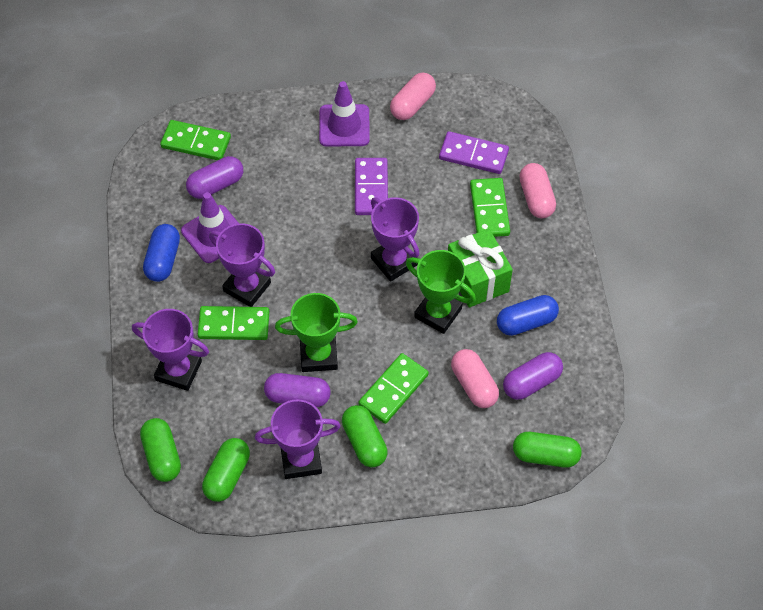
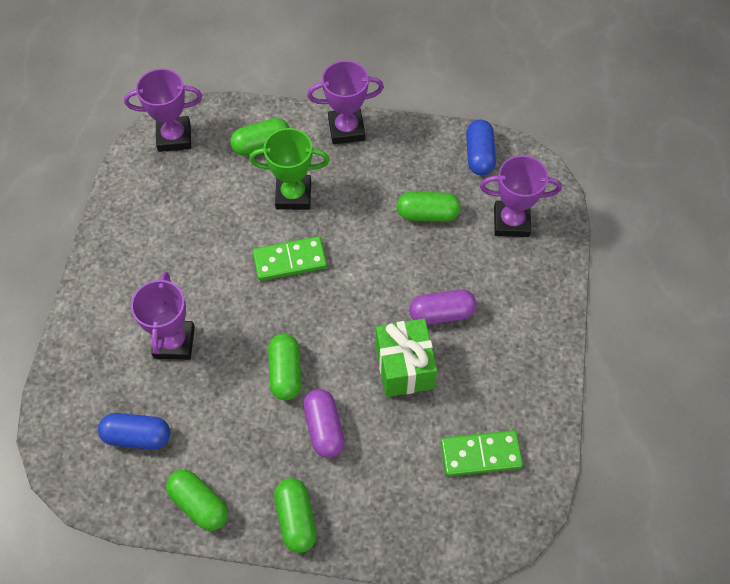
green capsule: [140,418,181,482] [202,438,250,502] [342,405,388,467] [513,432,582,468] = 4 -> [166,469,228,531] [230,118,290,156] [268,334,301,400] [274,478,317,553] [397,192,461,222] = 5
green domino: [160,120,231,160] [198,306,269,340] [359,353,429,424] [470,178,510,237] = 4 -> [253,236,327,281] [441,430,523,476] = 2
green trophy: [275,293,358,372] [406,250,476,334] = 2 -> [249,128,330,210] = 1
pink capsule: [390,72,436,120] [451,349,499,408] [519,163,556,218] = 3 -> none = 0
purple capsule: [186,156,243,199] [264,373,330,407] [503,352,563,400] = 3 -> [303,389,345,458] [409,289,476,325] = 2
purple domino: [355,158,388,215] [439,131,509,174] = 2 -> none = 0
purple traffic cone: [181,192,239,263] [319,81,370,147] = 2 -> none = 0

